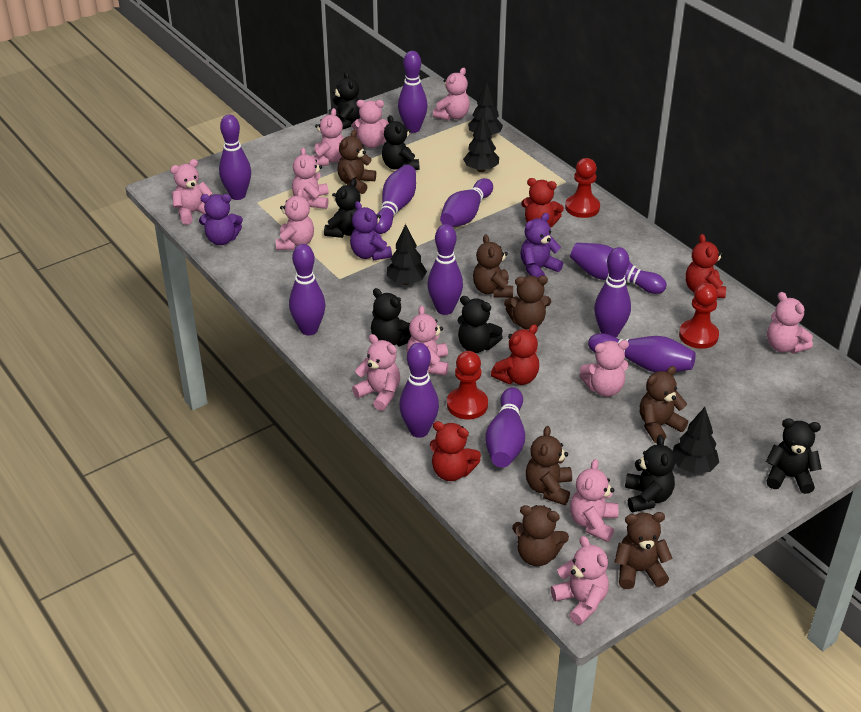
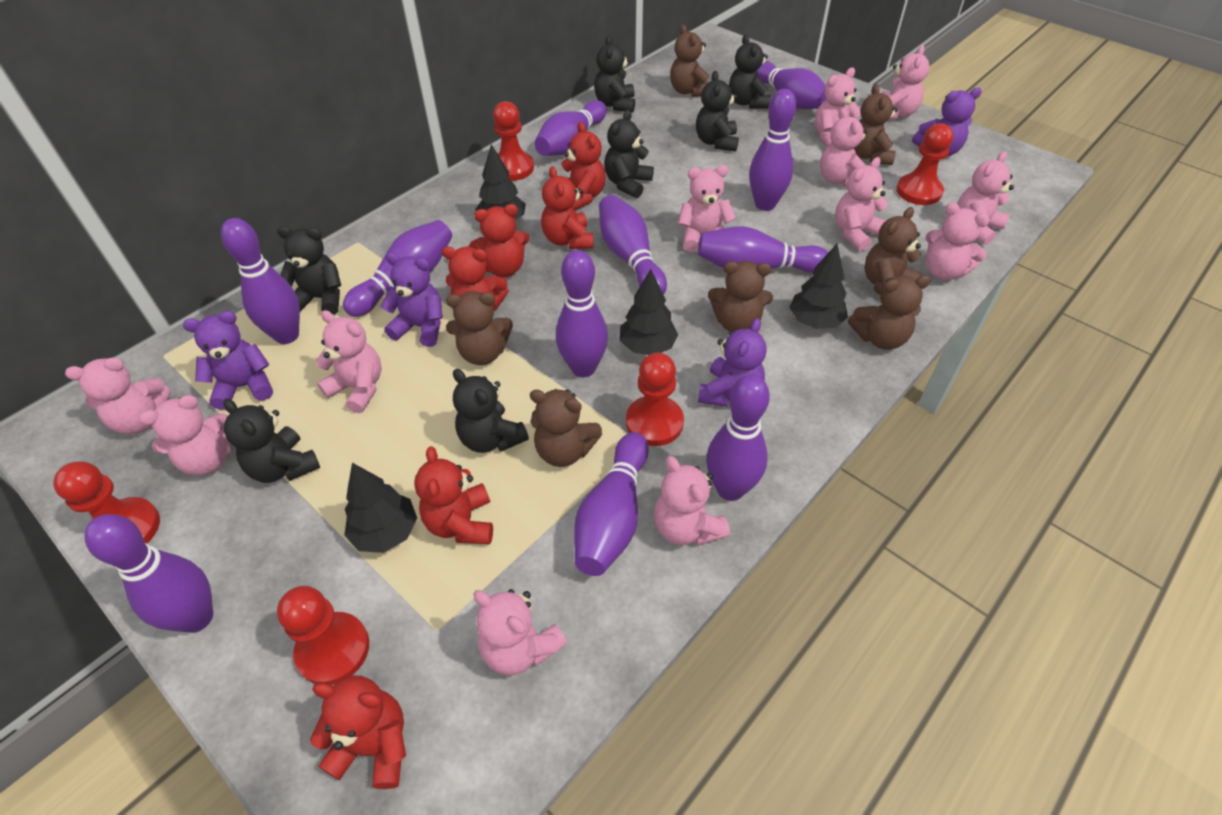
purple teddy bear: [199,194,243,245] [350,201,392,261] [520,213,563,278] = 3 -> [183,311,273,410] [381,252,443,347] [698,318,767,407] [912,88,982,157] = 4
red pawn: [447,351,488,419] [565,158,600,218] [679,283,719,349] = 3 -> [53,461,160,543] [277,586,369,685] [493,101,534,181] [626,353,684,446] [896,123,953,205] = 5
red teddy bear: [430,421,481,481] [491,324,539,385] [521,178,564,227] [685,234,726,298] = 4 -> [310,676,406,789] [414,446,493,544] [442,246,509,311] [469,204,529,277] [541,166,593,249] [561,122,606,210] = 6

